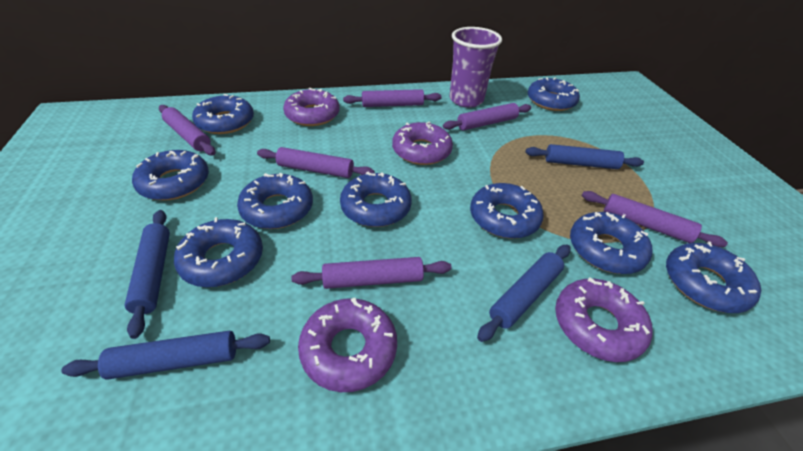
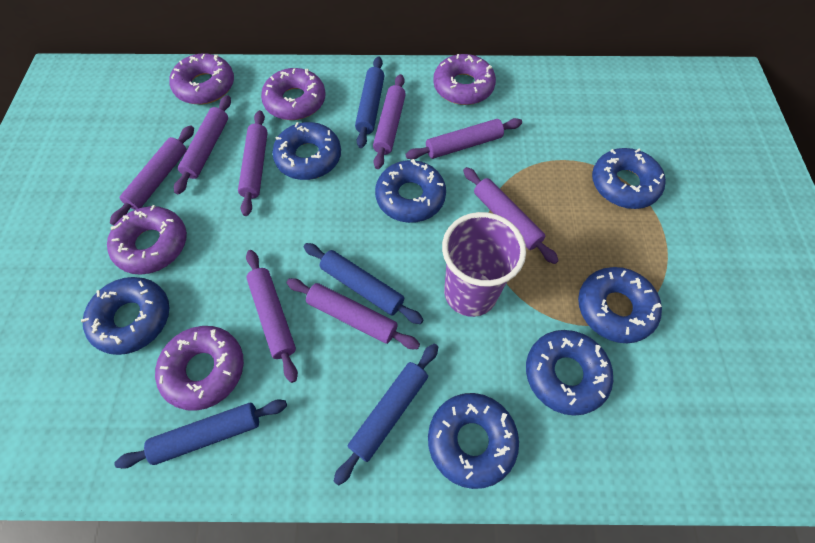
blue donut: [132,150,209,201] [174,217,263,287] [192,94,254,134] [237,173,313,229] [340,172,412,227] [470,183,544,239] [528,77,580,111] [570,212,653,274] [666,241,761,313] = 9 -> [81,277,169,355] [272,122,341,180] [375,159,446,223] [428,393,519,489] [526,330,613,416] [578,267,662,343] [592,148,666,209] = 7
purple donut: [283,88,340,126] [298,298,397,392] [392,121,453,165] [555,277,653,362] = 4 -> [107,205,187,275] [155,326,244,411] [169,53,234,104] [261,68,326,120] [433,54,496,105] = 5
purple rolling pin: [159,105,215,155] [257,147,374,178] [291,257,452,289] [343,89,442,107] [443,103,531,131] [582,191,728,247] = 6 -> [110,125,194,226] [174,95,231,195] [238,110,268,216] [246,250,298,383] [287,278,420,349] [373,74,406,169] [405,118,522,159] [463,167,559,264] = 8

